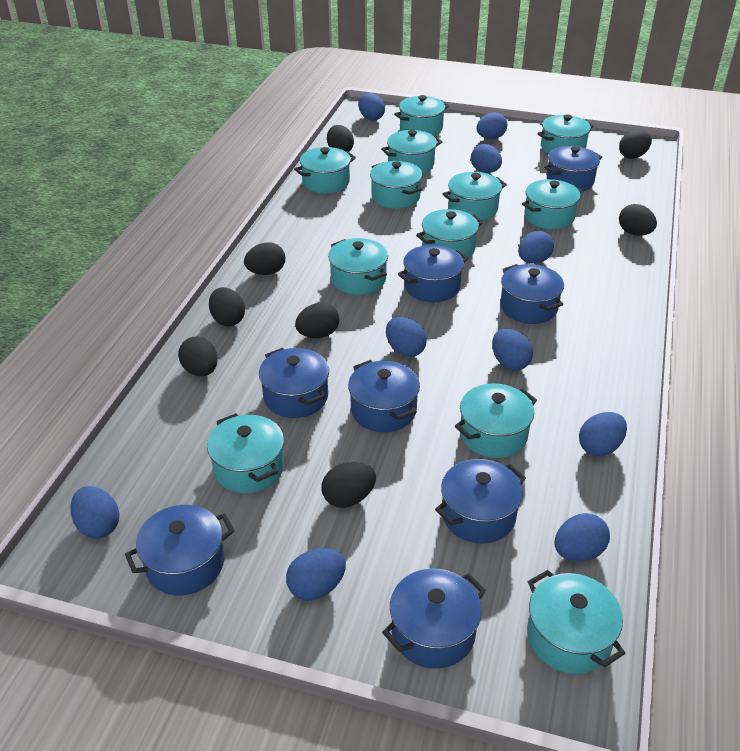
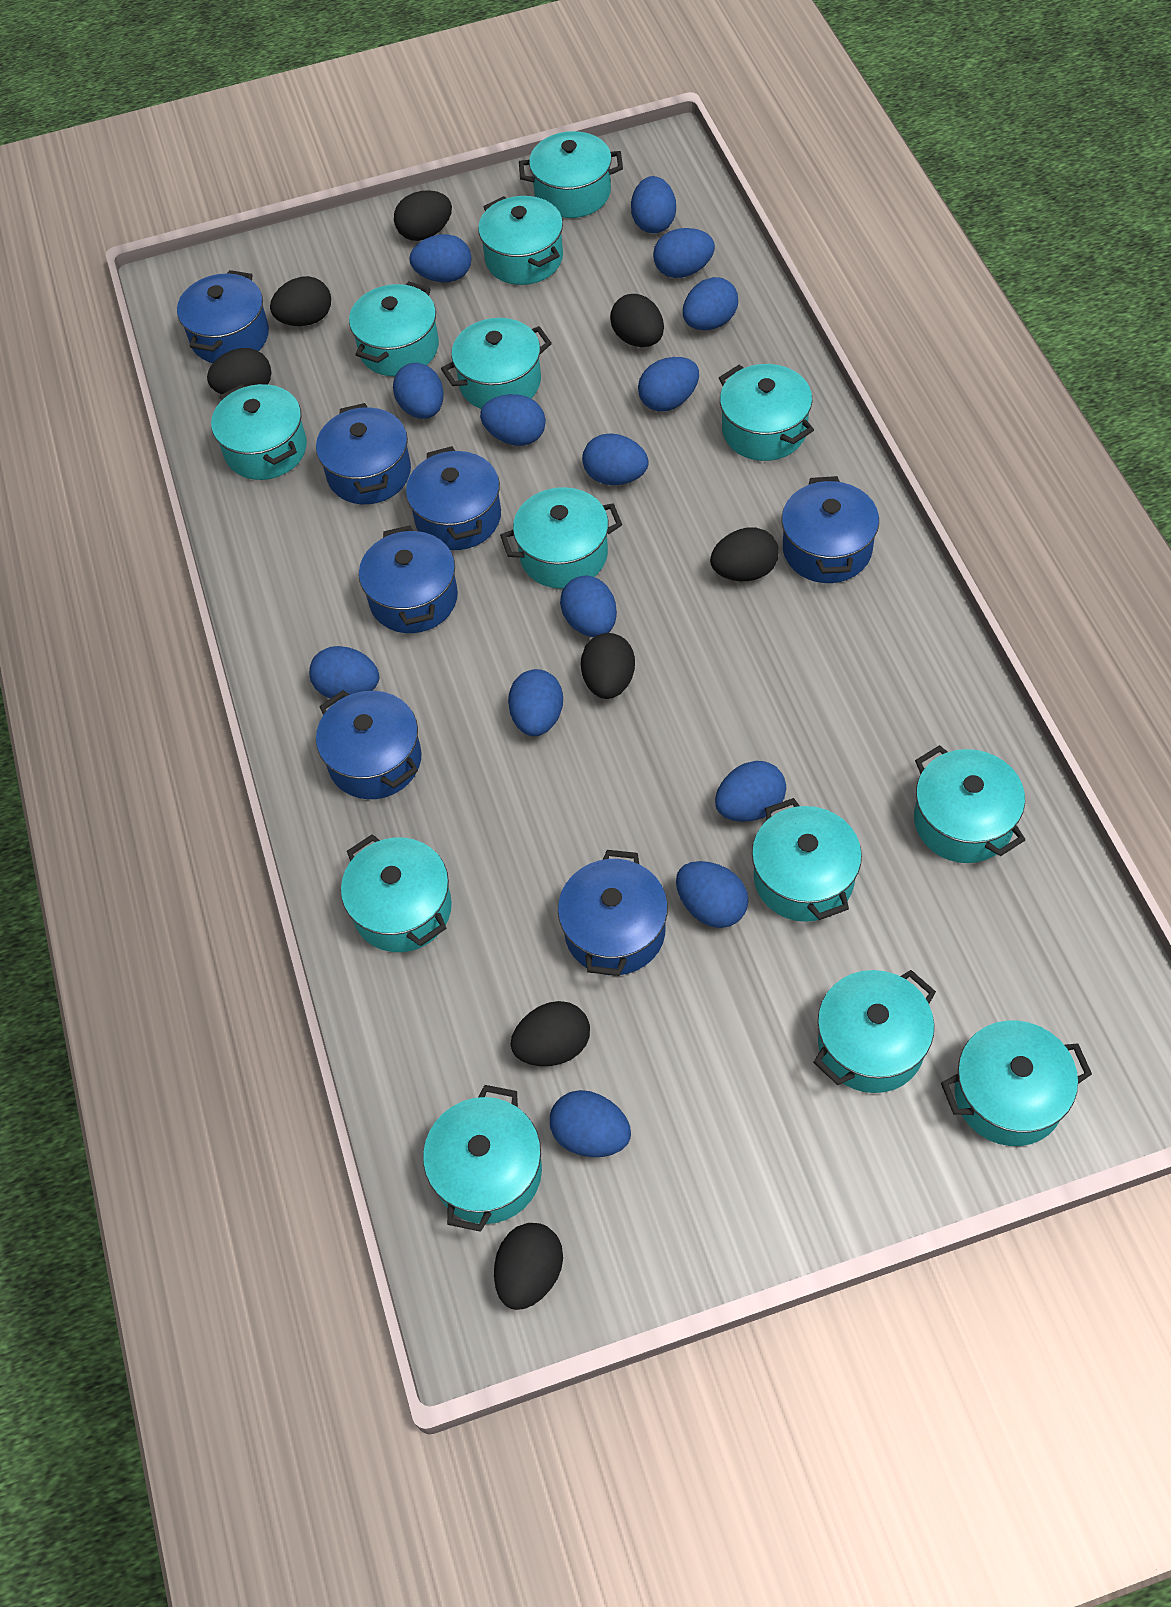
blue egg: [70,486,120,538] [286,548,346,600] [358,93,385,121] [386,317,427,357] [471,144,502,173] [477,112,507,139] [492,329,533,370] [518,231,554,264] [554,513,610,561] [579,412,627,456] = 10 -> [309,646,379,699] [393,363,444,419] [409,234,472,282] [480,394,546,446] [508,669,563,736] [550,1090,631,1157] [560,575,617,637] [582,433,649,485] [631,176,676,233] [638,357,699,411] [653,228,715,278] [676,861,749,928] [683,277,738,330] [715,761,786,822] = 14
blue pot: [125,505,235,596] [259,348,329,418] [348,360,420,432] [382,568,486,669] [398,245,469,302] [435,459,526,544] [500,264,564,324] [544,146,602,191] = 8 -> [177,270,269,363] [316,403,411,504] [316,690,422,799] [359,525,458,633] [406,446,501,550] [558,850,668,976] [782,476,879,583] = 7
turquoise pot: [207,413,284,493] [294,147,356,194] [328,238,388,295] [370,161,423,209] [381,130,442,173] [394,95,449,136] [416,209,483,258] [443,172,507,220] [455,383,537,458] [522,179,582,229] [527,570,625,674] [537,114,594,154] = 12 -> [211,384,307,480] [341,834,452,952] [349,281,439,376] [423,1085,542,1232] [441,318,552,409] [478,196,563,285] [500,487,622,589] [519,131,623,218] [719,364,814,461] [752,798,862,922] [813,970,936,1093] [914,745,1025,863] [941,1020,1092,1146] = 13

